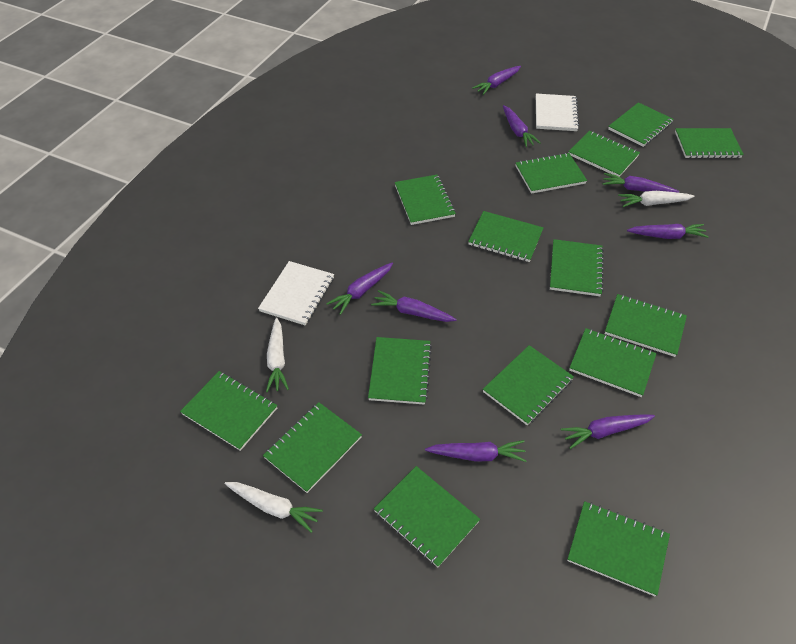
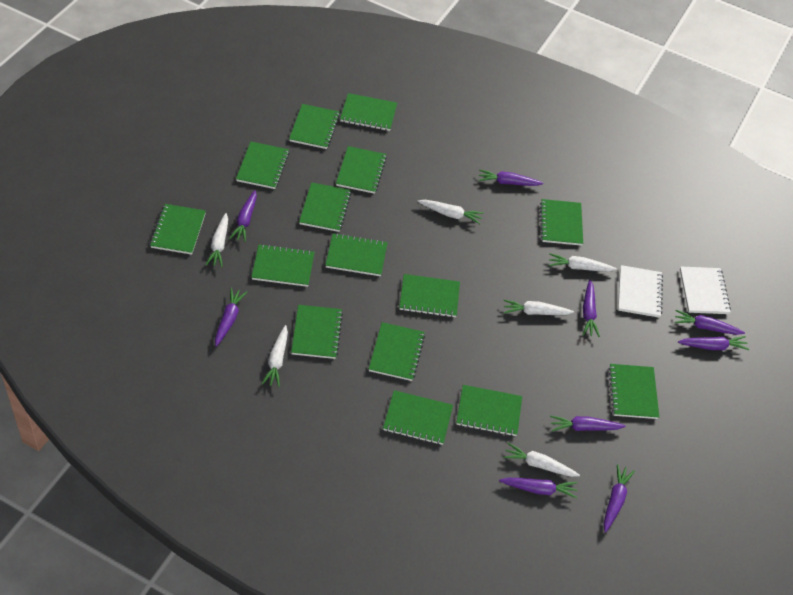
purple carrot: [326,263,393,315] [371,290,457,322] [425,440,527,462] [472,66,521,95] [503,105,541,147] [561,414,655,449] [603,173,679,193] [627,224,709,239] = 8 -> [215,288,247,347] [229,190,257,242] [478,169,544,186] [499,478,578,499] [550,415,626,431] [583,280,600,337] [604,464,635,533] [674,310,745,335] [678,336,749,350] = 9
white carrot: [225,482,323,533] [266,317,289,392] [618,191,695,207] = 3 -> [206,213,228,267] [262,325,288,387] [418,200,484,224] [503,300,574,315] [503,443,580,477] [549,253,617,272] = 6

